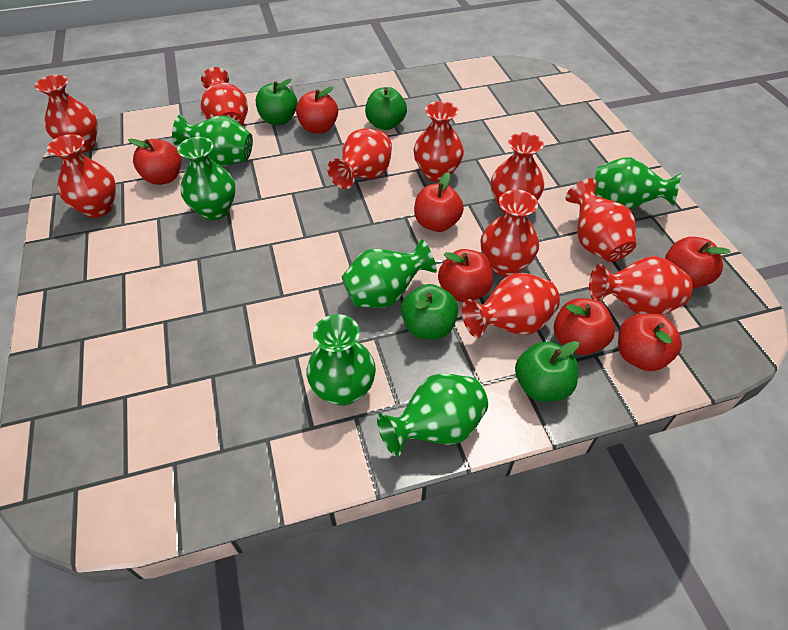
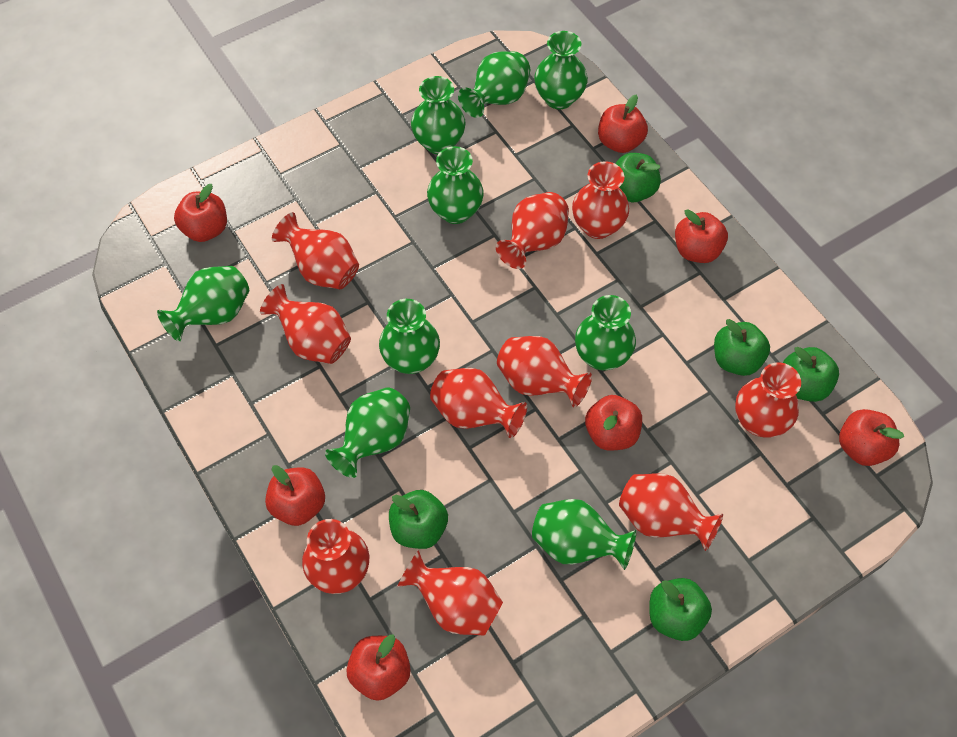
green apple: [256,78,297,125] [365,87,407,130] [401,284,458,339] [515,341,579,402] = 4 -> [389,490,448,549] [615,153,661,202] [649,578,712,641] [714,319,770,376] [783,347,839,402] = 5
green vase: [172,115,253,166] [177,137,236,220] [307,314,376,406] [342,239,437,308] [377,374,488,457] [595,157,681,209] = 6 -> [157,266,249,341] [325,387,410,478] [379,299,440,374] [411,76,466,154] [427,146,484,224] [458,51,530,118] [532,499,636,570] [534,31,588,109] [575,295,636,370] = 9

